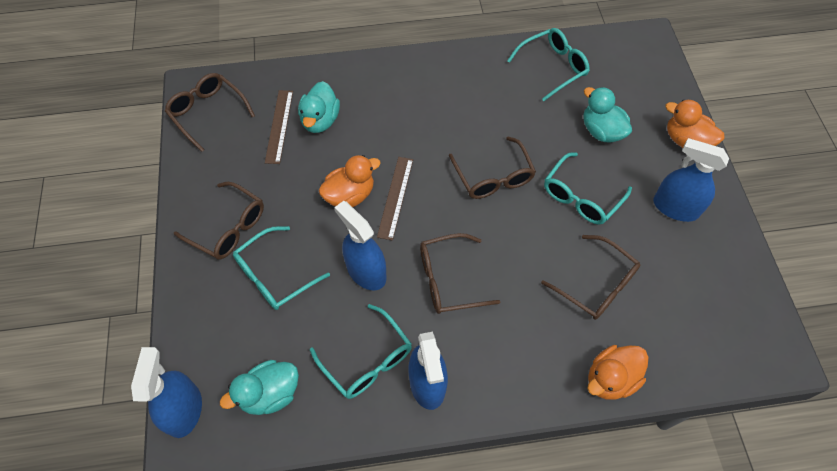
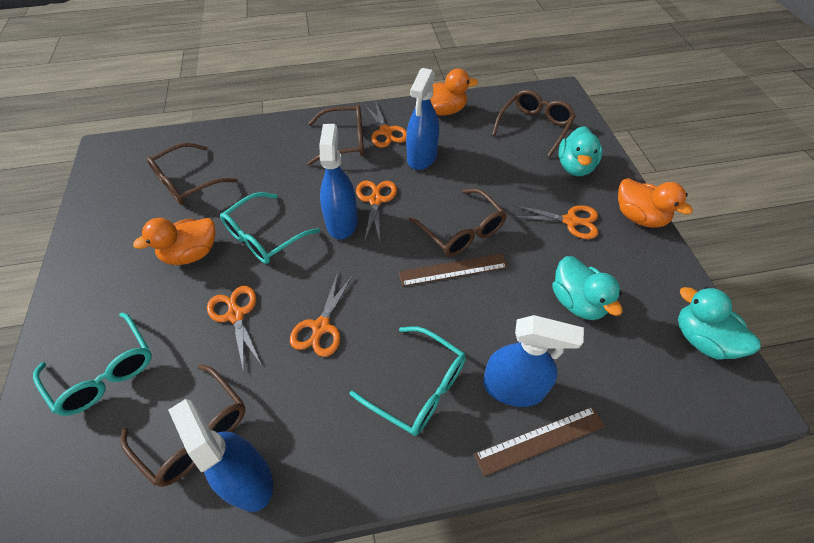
orange scissors: none = 0 -> [207,286,262,373] [290,272,353,357] [356,181,397,243] [364,100,407,148] [513,205,598,239] = 5
turquoise glasses: [233,226,330,310] [310,304,412,399] [507,28,590,101] [544,152,632,225] = 4 -> [33,312,152,416] [220,192,320,264] [350,326,466,436] = 3

